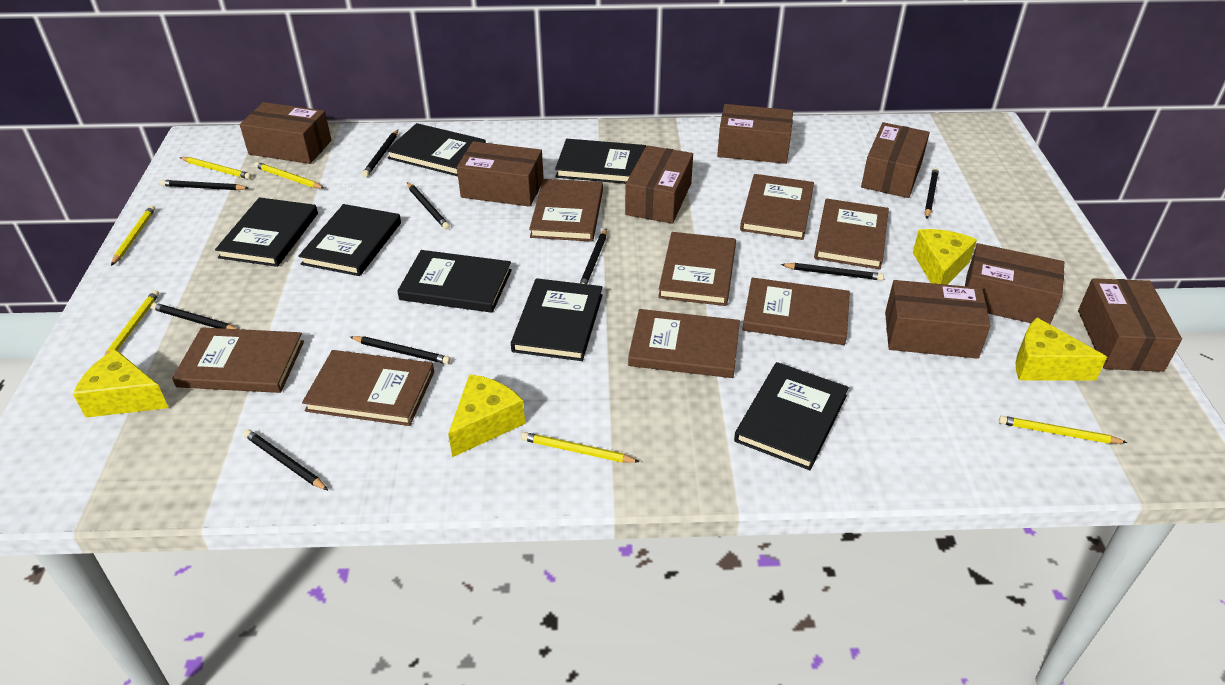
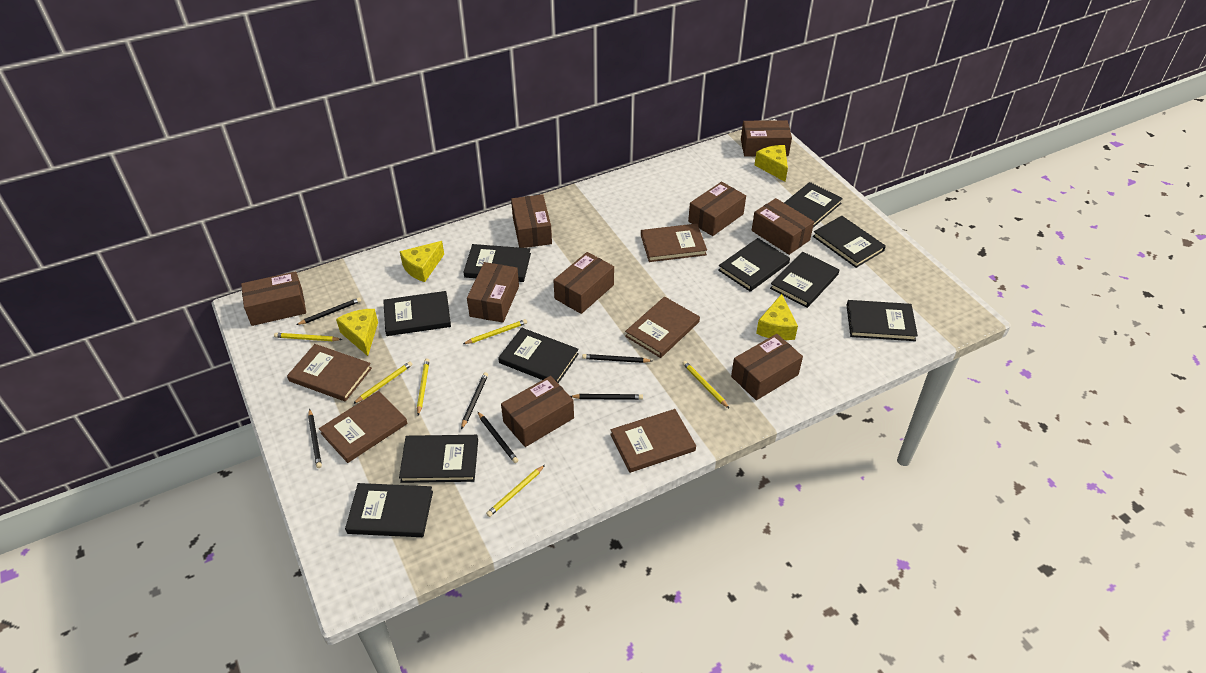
black book: [215,197,318,267] [298,204,401,276] [386,123,486,176] [397,250,512,313] [511,278,603,361] [555,139,646,184] [734,362,849,470] = 7 -> [345,483,433,537] [383,291,451,336] [399,435,478,483] [464,244,531,282] [498,328,579,383] [718,238,790,292] [770,252,839,308] [784,182,843,228] [813,216,886,268] [846,300,918,341] = 10
black pencil: [151,303,238,329] [160,180,249,190] [244,429,328,490] [350,336,451,364] [362,130,398,177] [407,182,450,229] [580,229,607,284] [780,263,884,281] [925,167,939,219] = 9 -> [296,297,361,325] [308,409,322,468] [461,372,488,429] [477,411,518,463] [570,394,643,400] [582,354,652,363] = 6
brown book: [172,327,304,393] [302,350,434,426] [529,179,603,242] [628,309,740,378] [658,232,736,306] [740,174,814,240] [742,277,850,345] [814,199,889,269] = 8 -> [287,344,372,402] [319,391,407,463] [610,409,696,473] [625,296,700,358] [641,224,707,262] = 5
brown box: [240,102,332,164] [457,141,544,207] [625,145,693,224] [717,104,793,164] [861,122,930,198] [885,280,990,359] [965,243,1064,324] [1078,278,1182,372] = 8 -> [241,271,306,326] [467,262,519,323] [501,376,574,447] [511,194,552,248] [553,252,614,314] [688,181,746,236] [731,334,803,400] [741,120,792,157] [752,198,814,255] = 9

